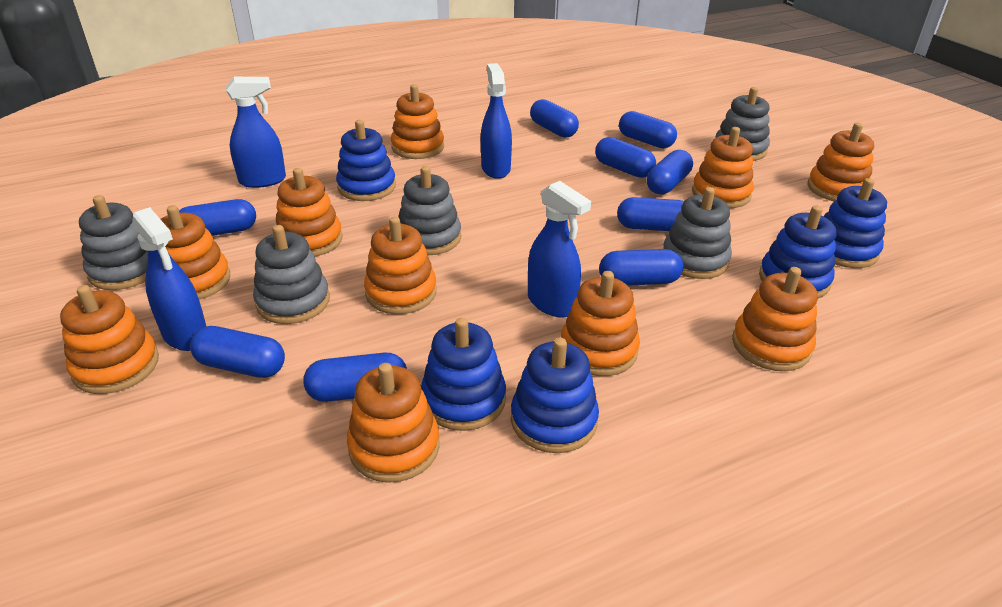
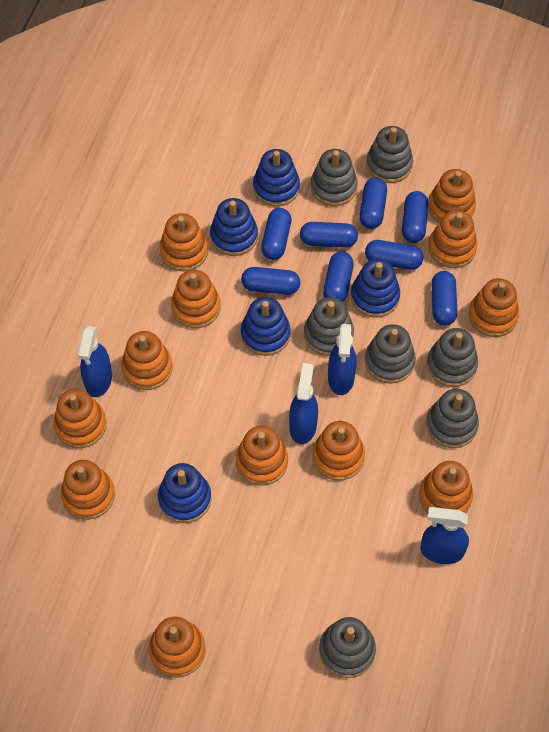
blue capsule: [179,199,256,236] [190,326,285,378] [303,353,407,402] [530,99,579,138] [595,137,656,178] [599,249,684,286] [617,197,684,231] [619,111,677,148] [647,150,693,194] = 9 -> [241,267,300,295] [261,208,291,260] [300,222,358,248] [323,251,354,302] [359,178,387,229] [365,240,423,270] [402,191,428,243] [431,271,458,326] = 8
grey stacking toy: [79,195,148,290] [253,225,330,324] [399,166,461,255] [663,187,732,279] [715,87,770,161] = 5 -> [304,297,354,356] [311,149,358,206] [319,617,376,678] [365,324,416,384] [366,126,413,183] [426,389,479,448] [427,328,478,387] = 7
orange stacking toy: [60,285,159,394] [161,205,230,300] [276,168,343,257] [347,363,440,483] [364,217,437,314] [391,84,444,159] [561,271,640,376] [692,127,754,208] [732,267,818,371] [808,123,874,201] = 10 -> [54,389,107,448] [61,460,115,520] [121,331,173,390] [149,617,206,678] [160,213,208,271] [171,270,221,328] [236,426,288,486] [312,421,365,481] [419,461,473,513] [428,169,476,223] [428,210,477,268] [468,278,519,337] = 12

